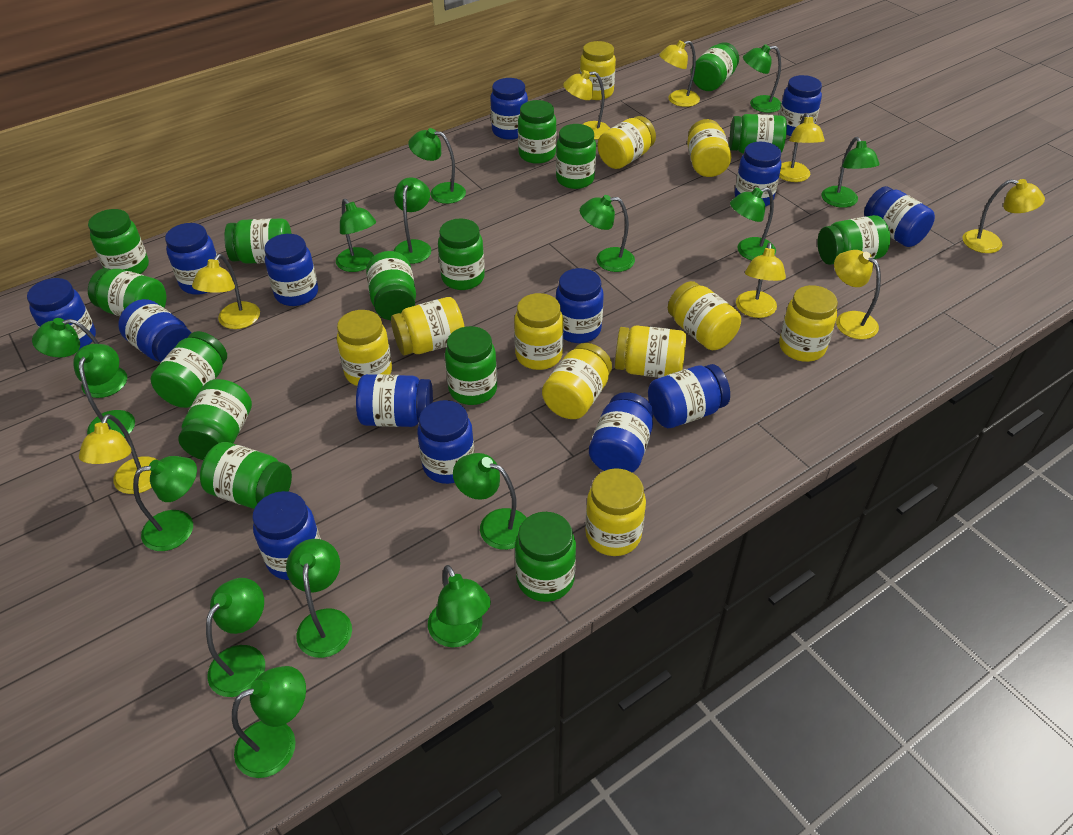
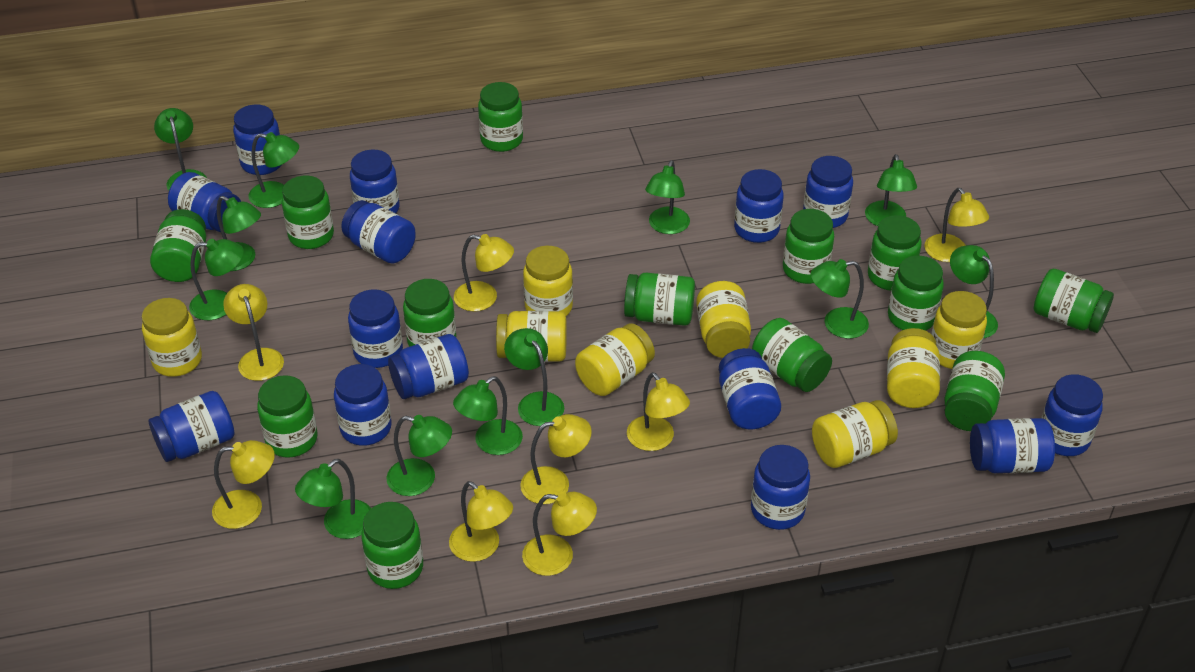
green jar: [88,209,149,274] [88,268,166,316] [151,331,227,408] [178,379,252,460] [200,442,292,509] [224,218,292,264] [366,251,416,320] [438,218,485,290] [445,326,497,405] [515,512,576,602] [518,100,556,164] [556,124,596,189] [691,42,739,91] [729,114,787,153] [817,215,890,265] = 15 -> [150,209,206,282] [257,375,317,458] [282,175,334,249] [361,502,423,589] [403,279,456,347] [478,82,523,152] [624,273,695,326] [752,318,832,392] [783,209,834,284] [868,215,922,291] [888,256,944,331] [944,351,1005,431] [1034,269,1114,333] = 13
green lamp: [32,318,127,398] [73,344,135,438] [133,456,197,551] [206,578,265,697] [232,666,306,778] [286,539,352,658] [336,199,376,272] [394,177,431,264] [408,128,466,204] [428,565,491,647] [453,453,527,550] [580,195,635,272] [730,187,776,261] [743,44,781,113] [821,137,880,208] = 15 -> [154,108,207,190] [189,239,244,320] [217,196,261,271] [249,132,299,208] [295,459,371,539] [387,415,452,496] [453,376,523,455] [504,328,564,426] [645,160,690,234] [811,259,869,339] [865,154,917,226] [950,245,998,338] = 12
yellow jar: [337,310,392,386] [391,297,464,356] [514,293,563,370] [542,343,612,419] [580,41,616,100] [585,468,646,556] [597,116,656,169] [615,326,686,378] [668,281,741,350] [687,119,731,177] [779,285,838,362] = 11 -> [142,298,202,377] [496,311,567,362] [523,246,573,316] [575,323,655,396] [696,281,751,358] [812,400,898,468] [887,328,940,408] [931,291,987,369] = 8

